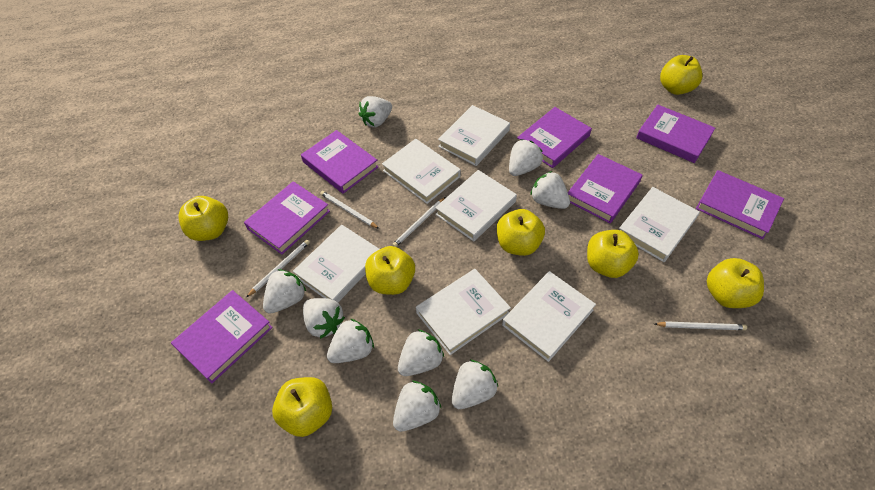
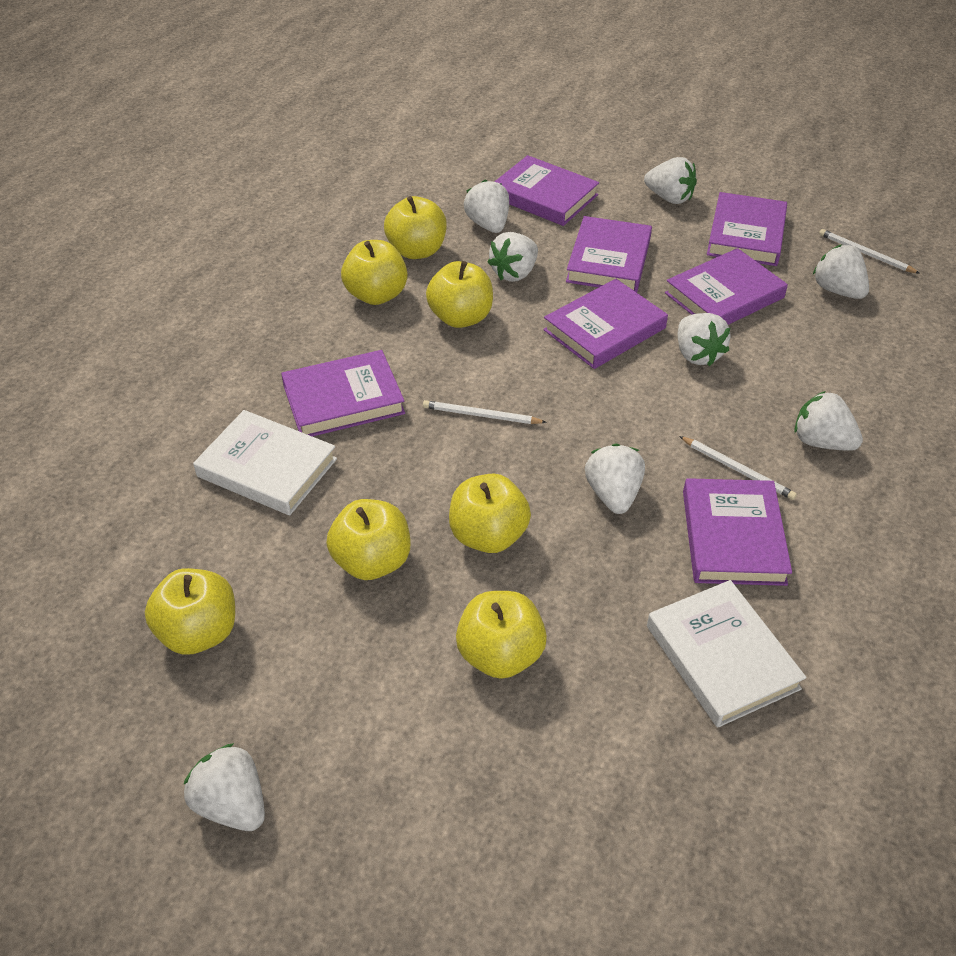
white book: [293,225,379,302] [382,139,461,204] [416,269,511,355] [435,170,517,242] [438,105,510,166] [502,271,596,362] [619,187,700,262] = 7 -> [193,410,337,515] [647,580,806,728] = 2
white pencil: [247,240,310,297] [320,191,379,229] [392,197,446,247] [655,321,747,330] = 4 -> [423,400,547,424] [679,436,797,500] [819,229,920,274] = 3
white strawberry: [263,269,306,314] [303,298,345,339] [327,318,374,363] [359,96,392,127] [393,381,441,432] [398,329,444,376] [452,360,498,409] [509,139,543,176] [530,171,570,209] = 9 -> [183,743,265,831] [464,179,509,233] [487,232,538,282] [585,444,645,514] [644,157,697,204] [678,313,731,366] [794,391,863,451] [813,244,869,299] = 8

